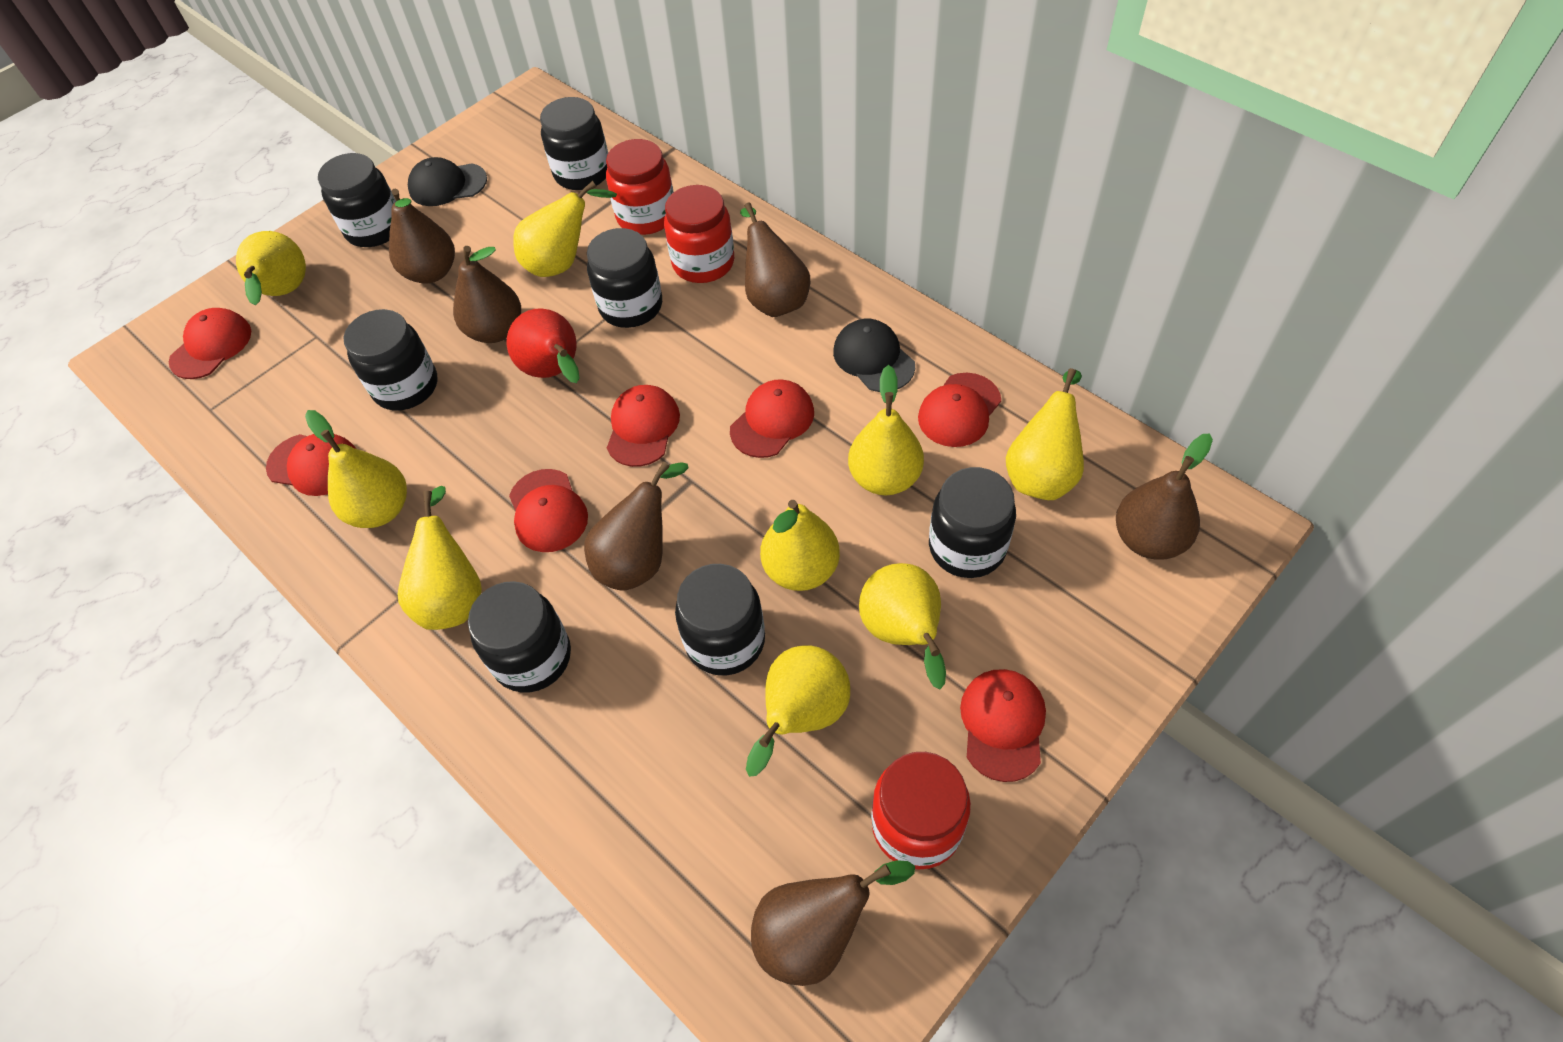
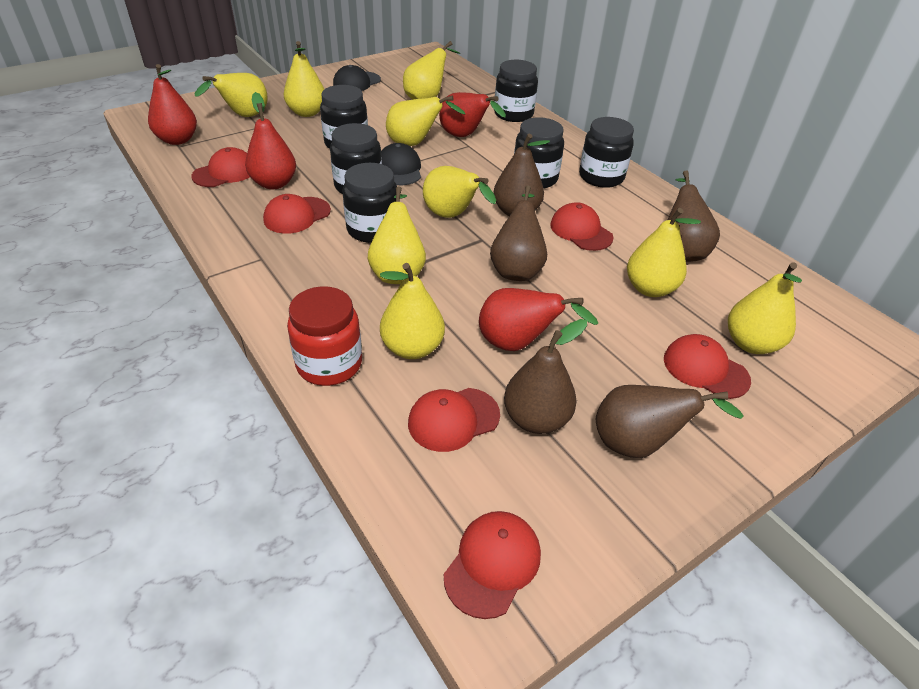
black jar: [318,153,396,247] [344,309,437,410] [468,581,571,693] [540,97,608,190] [587,228,662,328] [675,564,765,676] [929,467,1016,578] = 7 -> [320,85,368,149] [330,123,382,194] [342,163,397,243] [494,60,538,122] [514,117,564,189] [579,117,634,188] = 6
brown pear: [389,188,455,284] [453,246,521,343] [584,462,689,591] [740,202,810,317] [751,860,915,986] [1116,433,1213,560] = 6 -> [490,186,547,281] [494,134,550,216] [504,319,587,434] [596,385,743,458] [668,170,720,262] = 5
red cap: [169,308,251,379] [266,434,356,496] [509,469,588,552] [607,385,680,467] [730,379,814,458] [918,373,1001,447] [960,669,1046,782] = 7 -> [191,147,250,187] [263,194,331,234] [408,388,500,452] [444,511,541,619] [550,202,614,251] [664,334,751,399] = 6
red jar: [606,139,674,235] [664,185,734,283] [871,752,971,870] = 3 -> [287,286,362,386] = 1
red pear: [507,308,580,383] = 1 -> [148,64,197,145] [245,92,296,189] [439,92,506,137] [479,288,598,351] = 4

